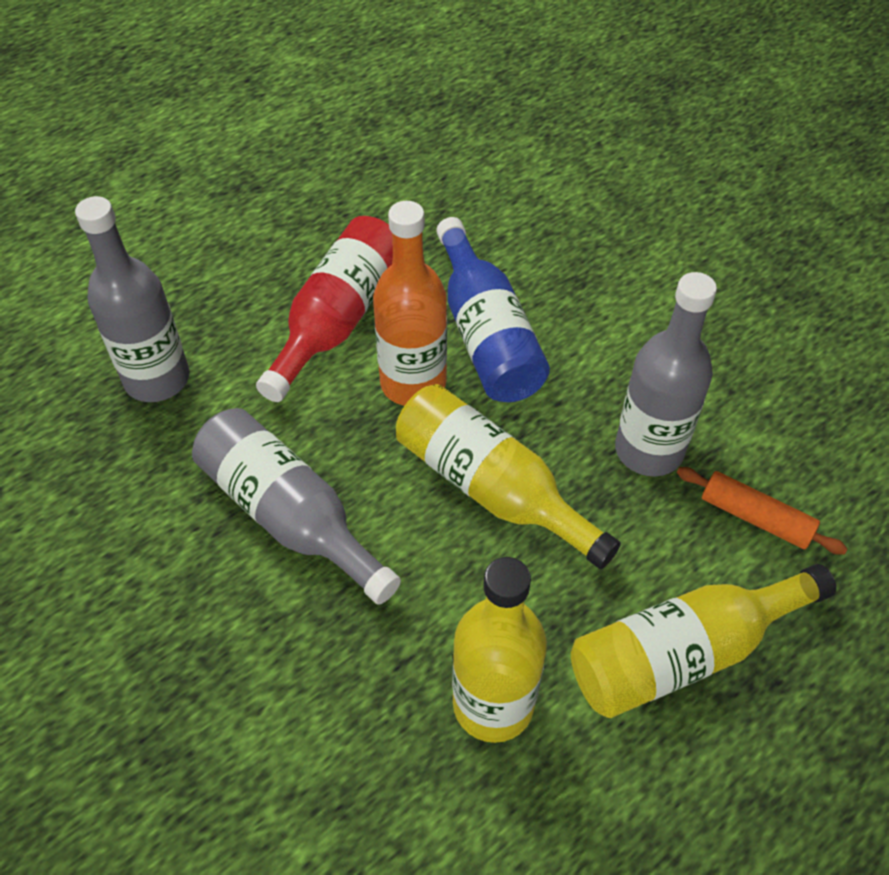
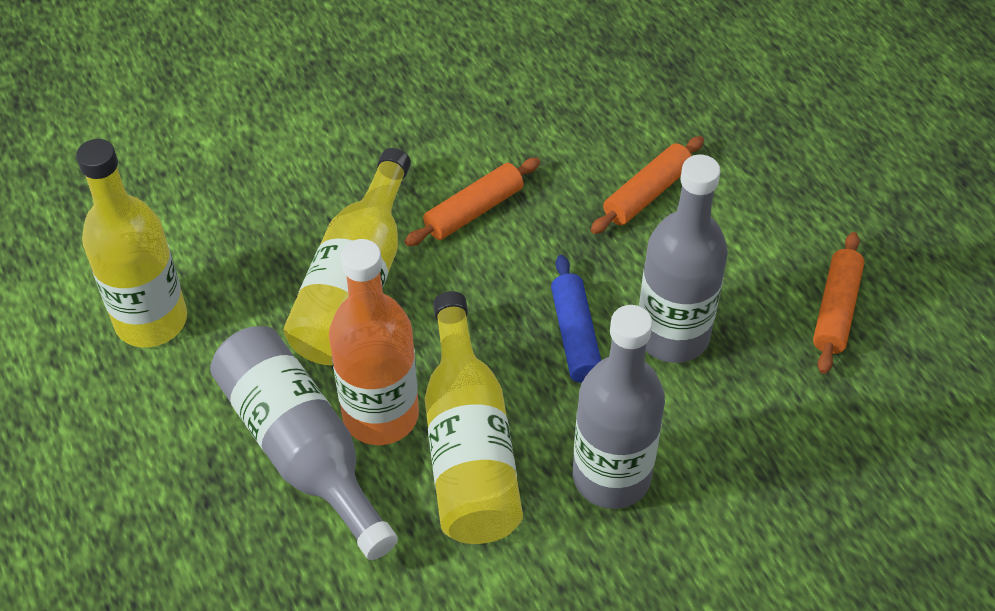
blue bottle: [436,217,550,402] = 1 -> none = 0
blue rolling pin: none = 0 -> [551,255,601,383] = 1
orange rolling pin: [677,467,848,555] = 1 -> [405,158,540,246] [591,136,704,234] [813,232,865,374] = 3
red bottle: [256,216,393,402] = 1 -> none = 0

